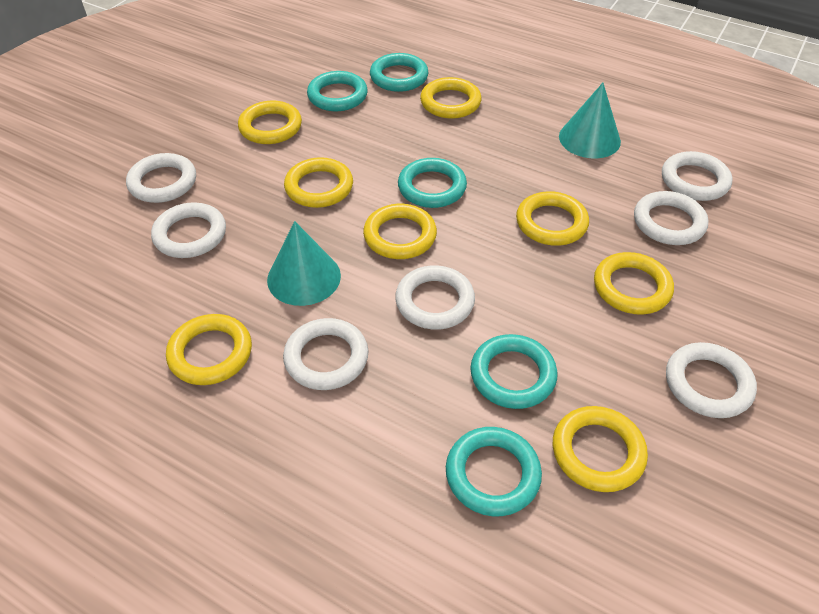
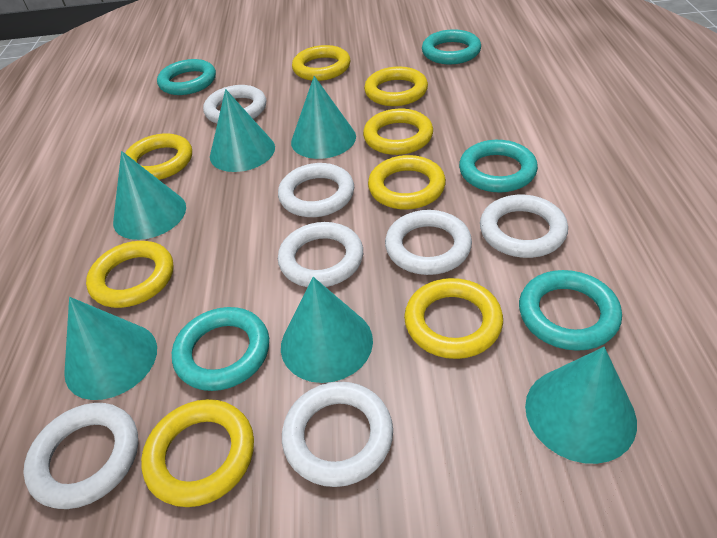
turquoise cone: [267,221,341,306] [559,83,621,158] = 2 -> [64,297,157,400] [113,151,186,240] [210,89,275,172] [281,277,373,383] [291,76,356,159] [525,347,637,464] = 6

